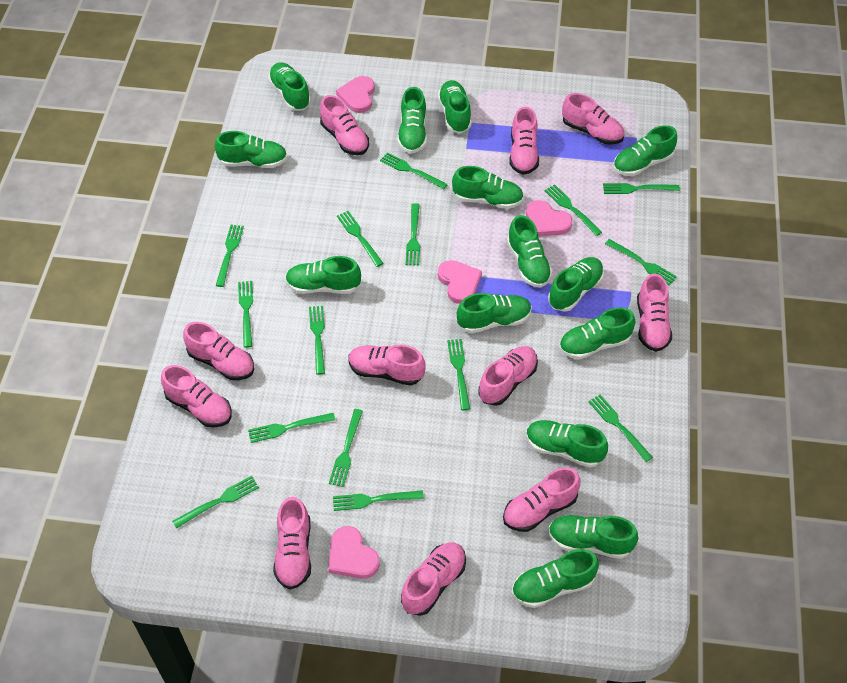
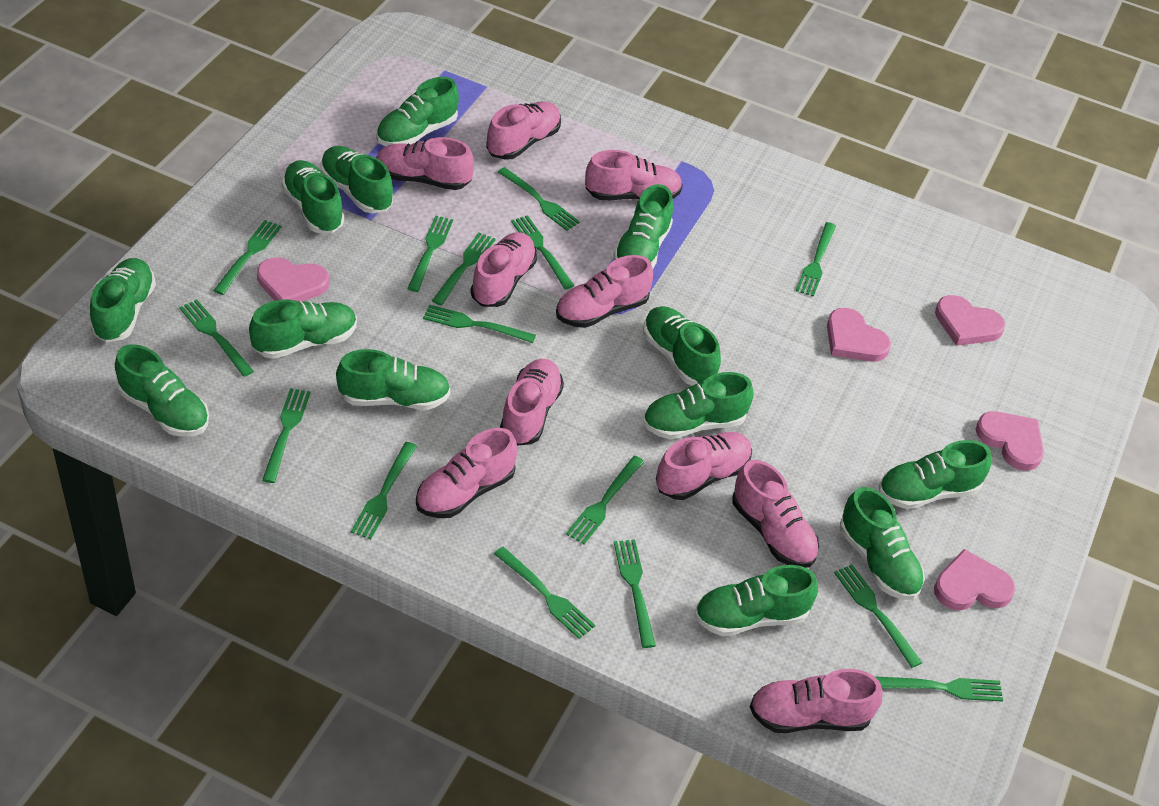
green shoe: [215,131,287,168] [268,62,311,111] [285,256,361,294] [397,87,427,154] [438,80,472,133] [452,166,524,209] [457,293,532,333] [507,215,553,287] [512,549,599,608] [526,420,608,467] [548,257,604,312] [548,515,638,559] [559,307,635,359] [613,125,677,176] = 14 -> [90,258,156,343] [115,344,209,437] [249,299,357,359] [281,160,345,233] [321,146,393,213] [336,349,451,410] [376,77,459,146] [613,184,673,268] [643,306,721,386] [643,372,754,439] [695,565,818,636] [840,487,924,600] [879,440,992,509] = 13
pink heart: [328,526,380,579] [336,76,375,113] [438,260,482,304] [526,200,572,237] = 4 -> [257,258,329,301] [827,308,891,362] [934,549,1016,610] [935,295,1005,346] [976,411,1044,471] = 5
pink shoe: [161,365,232,427] [183,322,254,380] [273,497,311,590] [320,95,369,155] [349,345,426,386] [401,542,466,616] [478,346,538,406] [503,467,581,532] [509,107,539,175] [562,93,624,145] [637,273,672,352] = 11 -> [376,137,474,190] [416,428,517,518] [471,232,537,307] [486,101,561,160] [500,359,564,446] [556,255,653,328] [585,150,683,200] [656,432,752,500] [732,460,819,568] [750,669,883,733] = 10

